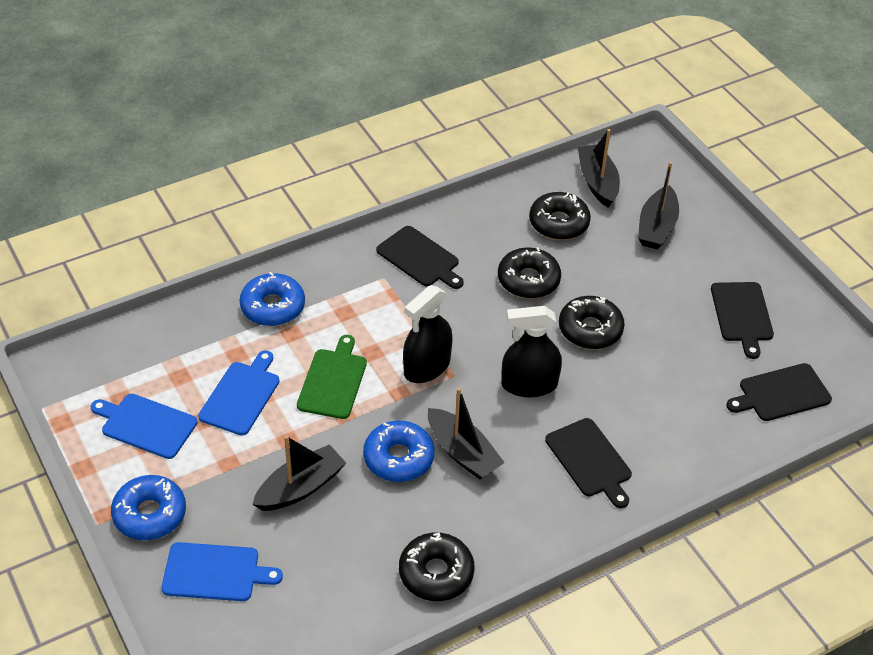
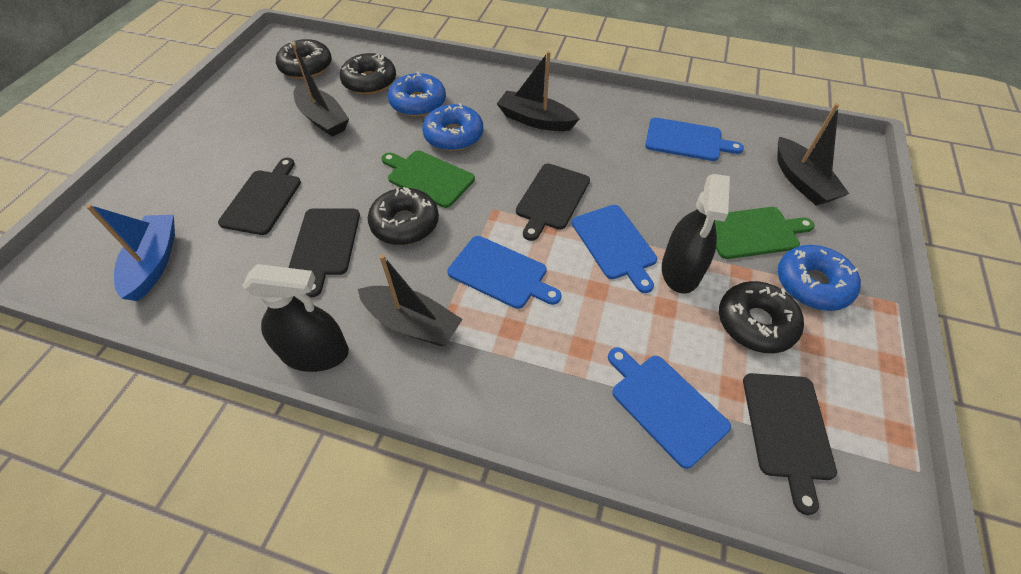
blue boat: none = 0 -> [86,204,175,301] = 1
blue cutting board: [91,394,197,459] [161,542,283,601] [198,350,280,436] = 3 -> [447,236,562,309] [572,205,657,293] [608,347,731,469] [645,118,744,161] = 4
green cutting board: [297,335,367,419] = 1 -> [381,151,475,208] [715,207,815,259] = 2

